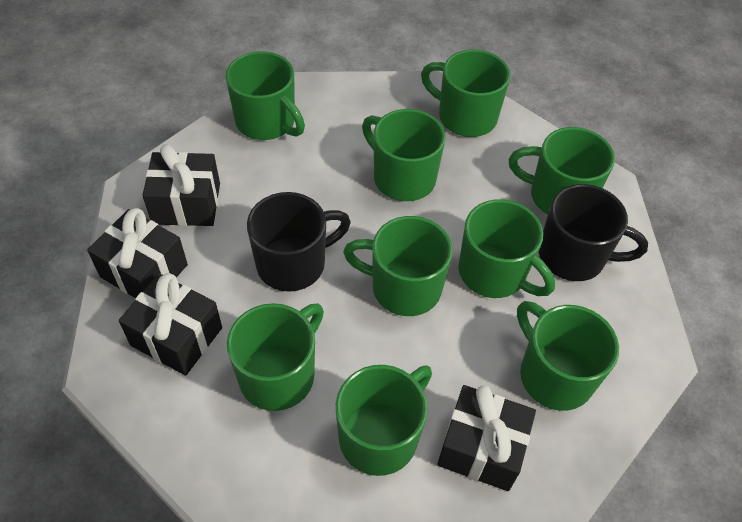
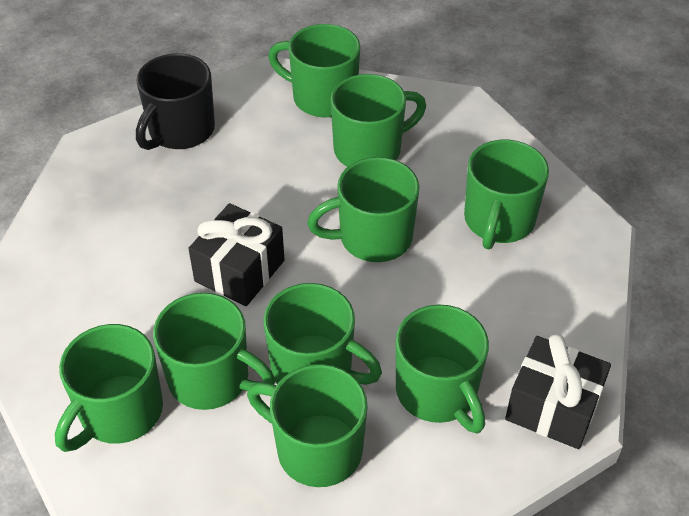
black gift: [87,208,188,298] [119,273,222,376] [142,144,220,226] [438,385,536,491] = 4 -> [188,203,285,306] [505,334,611,449] = 2
black mug: [247,192,351,292] [539,184,648,281] = 2 -> [136,53,215,150] = 1

